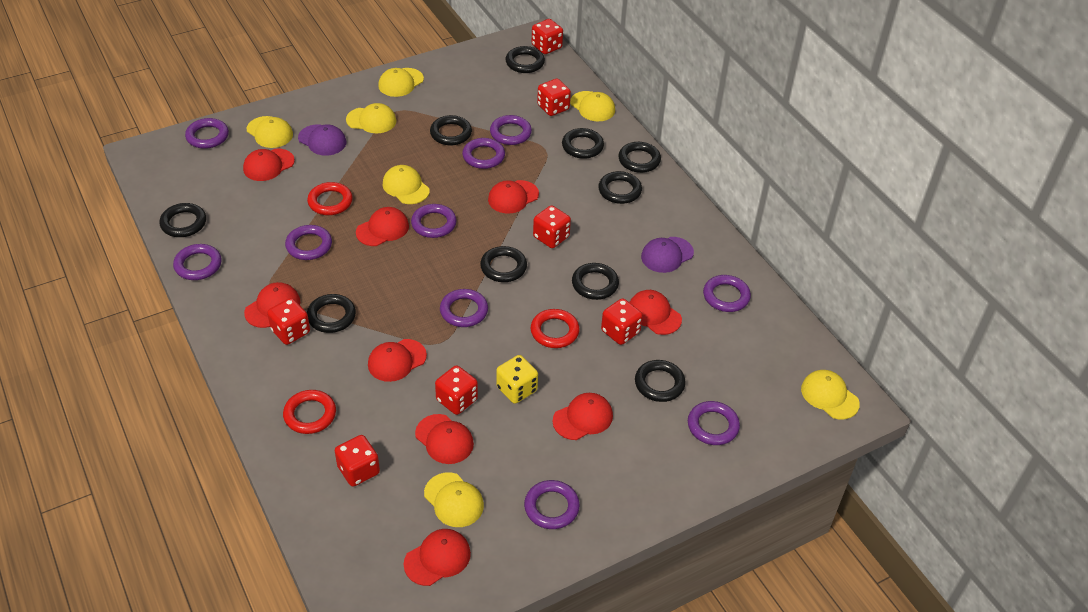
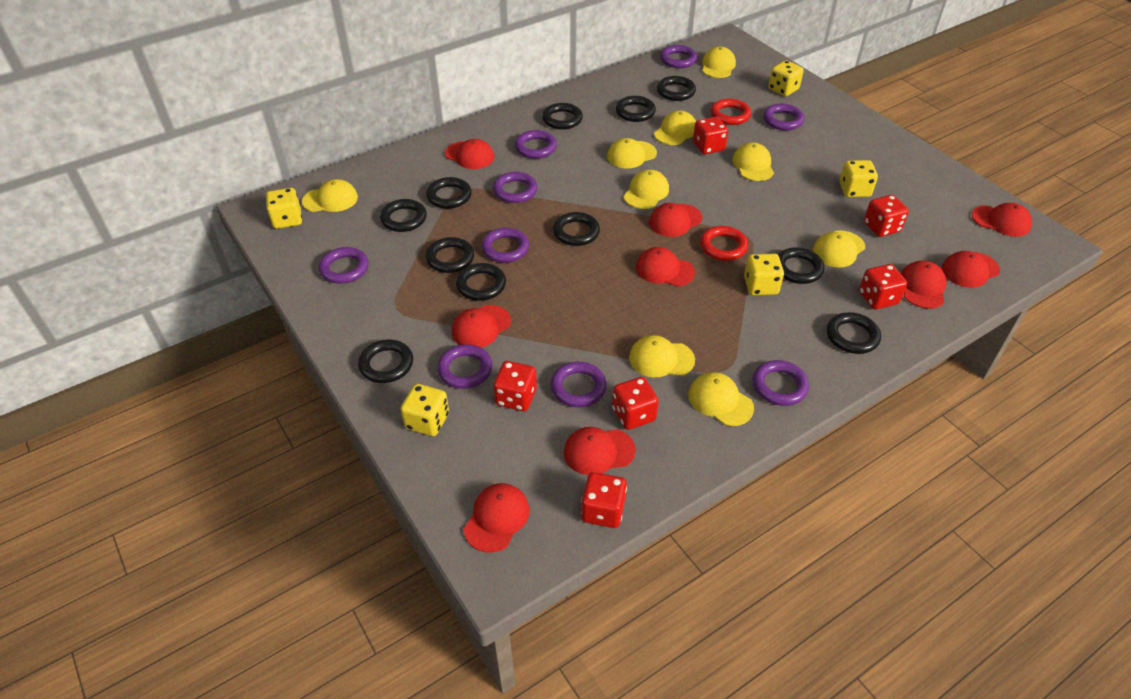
black ring: [159,203,206,237] [307,294,356,333] [430,115,472,145] [480,246,527,282] [506,46,545,73] [562,128,604,159] [572,263,619,300] [598,171,642,204] [619,142,661,173] [635,360,686,402] = 10 -> [358,339,413,383] [380,199,427,232] [425,237,474,273] [426,177,472,209] [456,263,506,301] [542,103,583,130] [553,212,600,246] [616,96,656,122] [657,76,696,101] [778,247,824,284] [827,312,881,354] = 11
purple cap: [298,124,347,156] [641,237,694,273] = 2 -> none = 0
purple ring: [173,244,222,280] [185,118,229,149] [285,225,332,260] [411,204,457,238] [440,289,488,327] [462,138,505,169] [490,115,532,145] [524,480,580,529] [688,401,740,445] [703,275,751,312] = 10 -> [319,247,369,284] [437,344,493,389] [481,228,529,263] [493,172,537,203] [515,130,557,159] [551,362,607,407] [660,45,697,68] [752,360,809,406] [763,104,804,130] = 9
red dice: [267,298,310,345] [335,435,380,486] [435,365,478,415] [532,19,563,54] [533,205,571,248] [537,79,571,116] [601,298,643,345] = 7 -> [493,361,537,411] [581,472,627,528] [612,377,659,430] [693,117,728,154] [859,264,907,309] [864,195,909,237] = 6
red ring: [283,390,336,434] [307,182,353,215] [531,309,580,348] = 3 -> [700,226,748,261] [711,99,751,125] = 2
yellow cap: [247,116,293,148] [346,103,396,133] [378,68,424,97] [383,165,430,204] [424,473,484,527] [570,91,615,121] [801,370,860,419] = 7 -> [302,179,358,212] [607,138,657,169] [624,170,669,209] [629,335,695,377] [654,111,696,145] [688,372,754,426] [702,46,736,78] [732,143,774,181] [813,231,865,268] = 9
yellow dice: [496,355,538,404] = 1 -> [266,188,302,229] [400,384,449,436] [744,254,784,295] [768,60,804,96] [839,160,878,197] = 5

